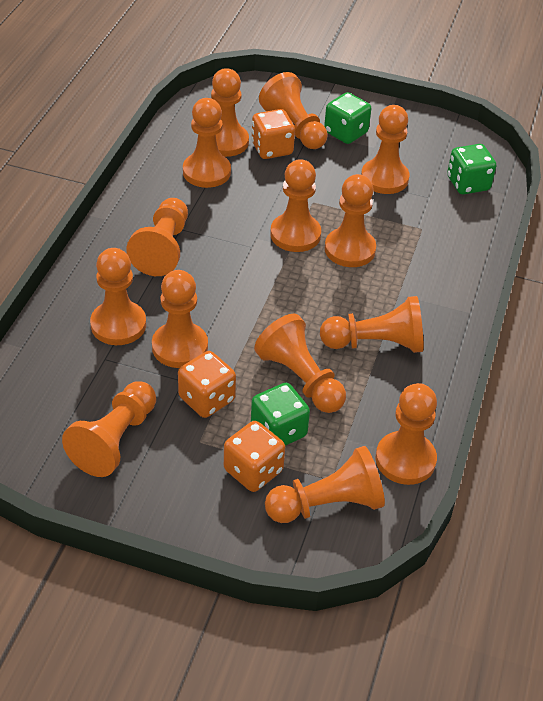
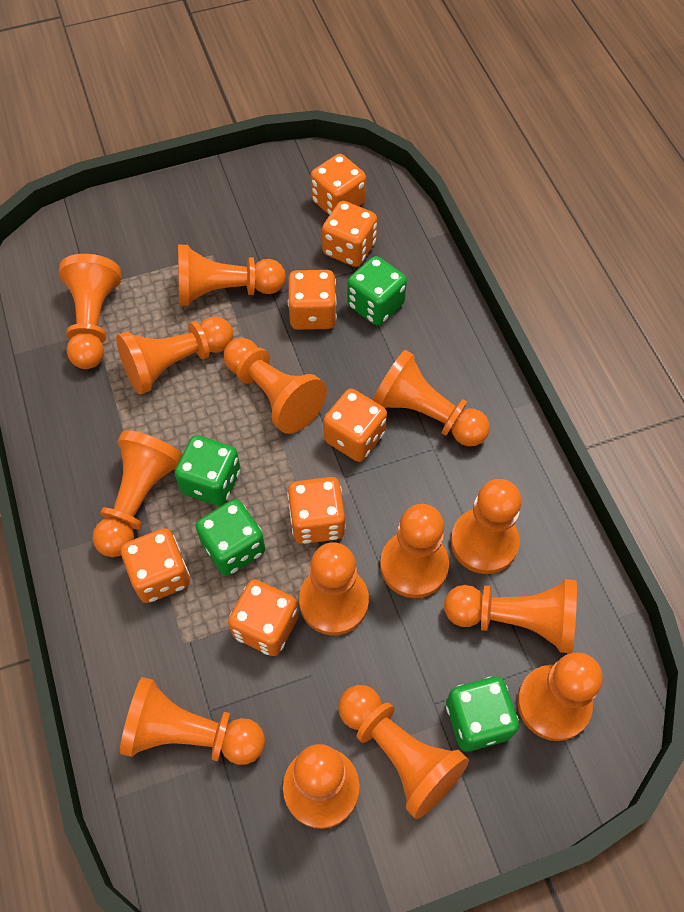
green dice: [251,383,310,446] [324,92,371,144] [447,144,496,195] = 3 -> [175,435,241,506] [195,499,265,576] [347,256,407,326] [446,677,519,752] = 4
orange dice: [178,351,236,418] [224,421,285,492] [251,109,295,159] = 3 -> [121,528,190,603] [228,579,299,656] [287,477,346,544] [288,270,337,330] [311,154,366,215] [322,201,377,267] [323,389,387,462] = 7

